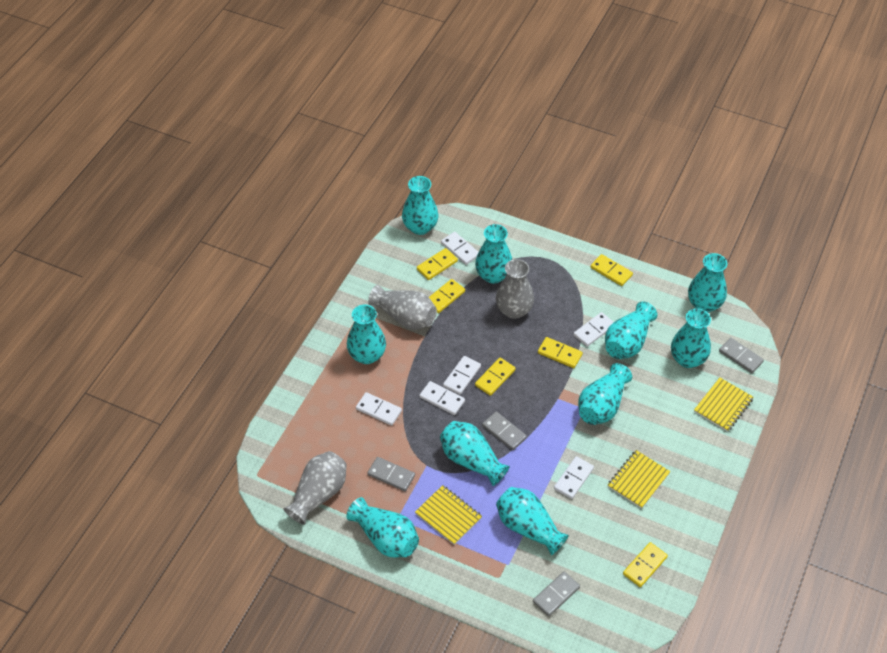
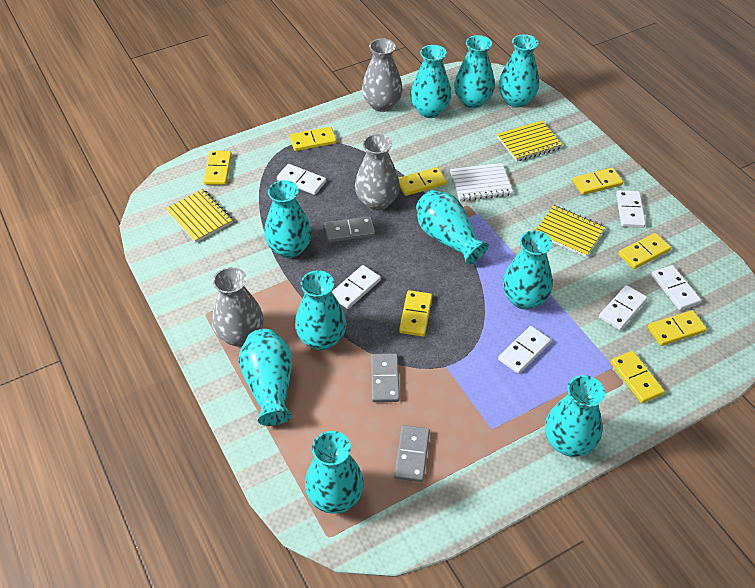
grey domino: [367,457,415,491] [482,411,527,450] [533,571,580,616] [719,338,764,373] = 4 -> [324,216,375,242] [371,353,400,402] [394,425,430,482] = 3
white notebook: none = 0 -> [450,163,513,201] = 1
yellow domino: [417,248,458,280] [429,279,465,313] [475,358,516,396] [538,337,583,368] [591,254,633,286] [623,542,668,587] = 6 -> [203,151,232,185] [290,127,337,151] [399,167,447,196] [399,290,432,336] [572,168,623,195] [610,351,665,403] [618,233,671,269] [648,310,707,346] = 8

